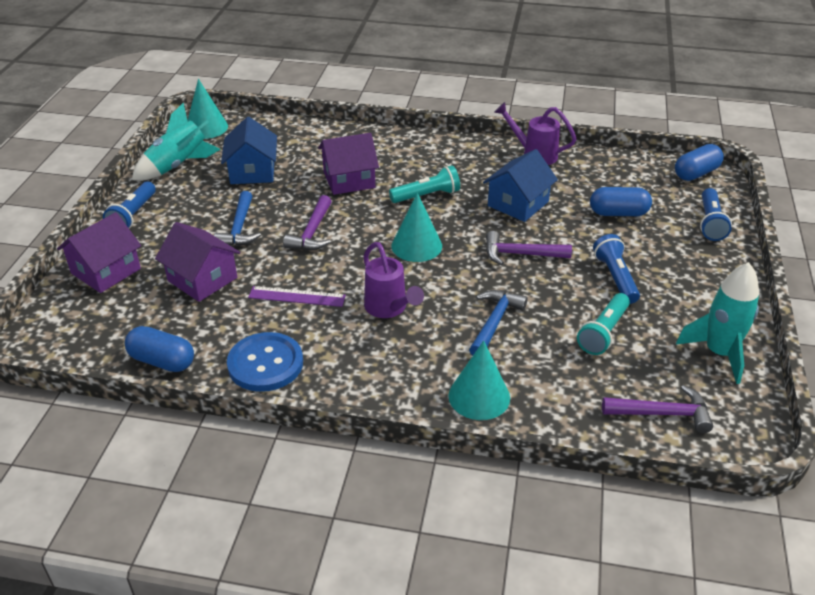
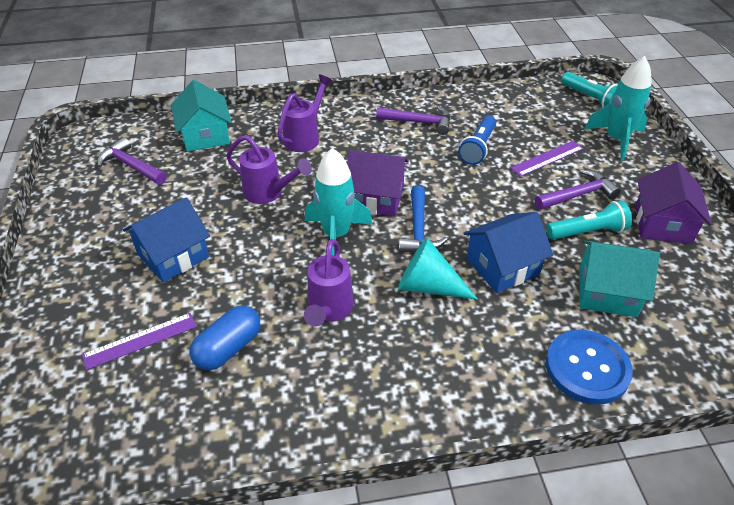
blue capsule: [125,326,194,372] [590,187,652,216] [675,144,724,181] = 3 -> [189,305,260,370] = 1
blue flashlight: [103,181,156,229] [593,234,640,304] [700,188,732,241] = 3 -> [458,115,496,165] = 1
blue hammer: [214,191,261,246] [469,290,528,355] = 2 -> [398,186,447,253] = 1
purple house: [57,212,141,293] [155,222,240,302] [318,133,379,195] = 3 -> [347,150,409,217] [635,162,712,244] = 2
purple ruler: [248,286,346,307] = 1 -> [82,313,197,370] [510,141,584,177] = 2
purple watering can: [363,242,424,318] [494,102,576,165] = 2 -> [226,135,312,204] [277,75,332,152] [304,239,354,327] = 3
turquoise cone: [188,79,228,139] [392,193,442,262] [448,340,510,420] = 3 -> [398,238,478,300] = 1
turquoise house: none = 0 -> [171,80,232,152] [579,240,660,317] = 2

